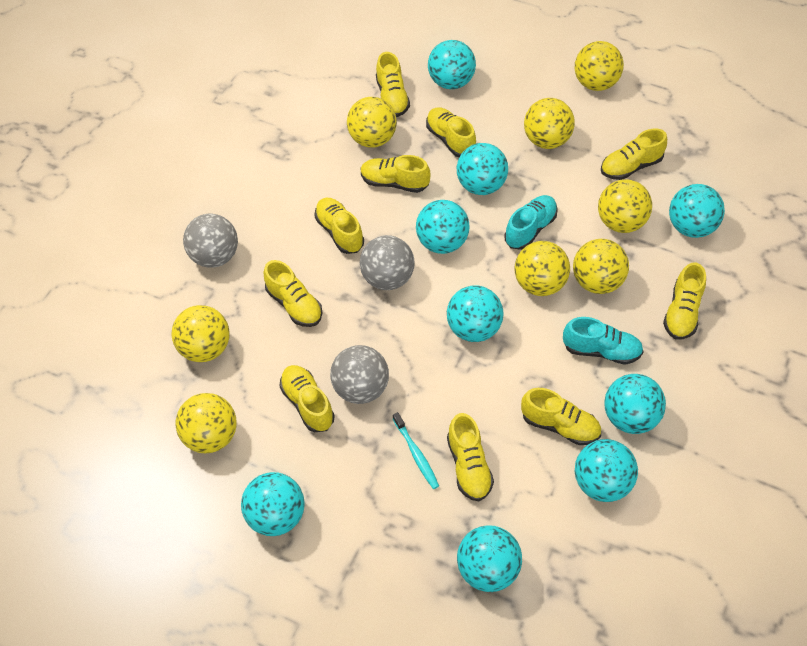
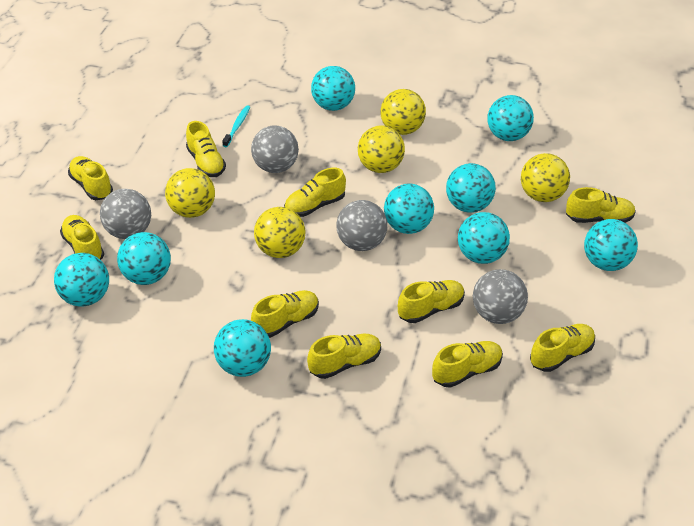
grey ball: [183,214,238,268] [330,345,389,404] [360,235,415,290] = 3 -> [100,189,151,239] [251,125,299,173] [336,200,387,251] [473,269,528,324] = 4
turquoise shoe: [505,195,558,250] [563,317,643,365] = 2 -> none = 0
yellow ball: [171,305,230,362] [175,393,237,453] [347,97,397,148] [514,241,570,296] [524,98,575,149] [573,239,629,294] [575,41,624,91] [598,179,652,233] = 8 -> [165,168,215,218] [254,207,305,258] [358,126,405,173] [380,89,426,135] [521,153,570,202] = 5

